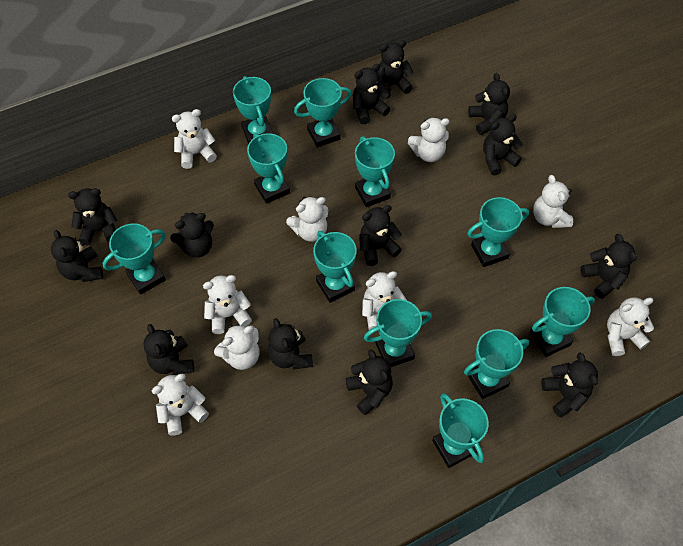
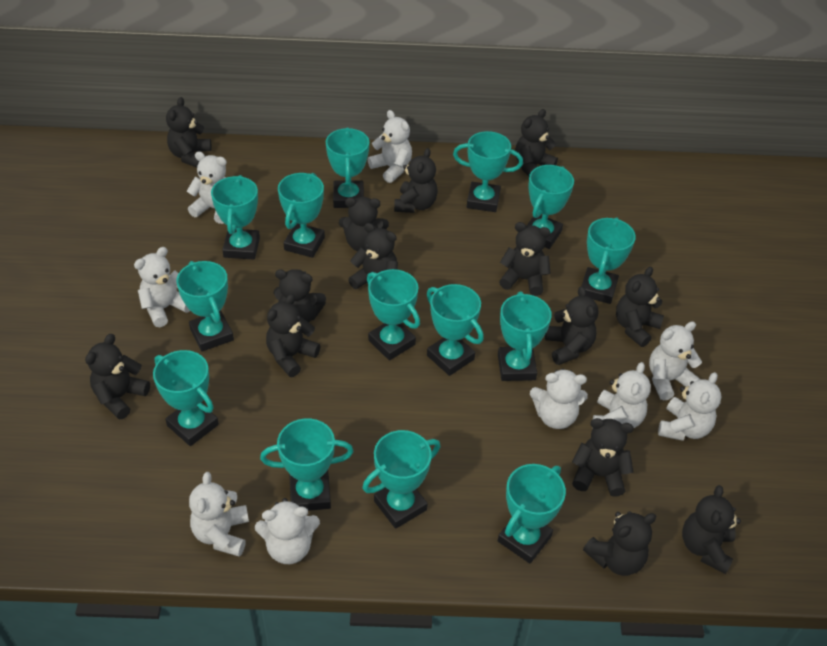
black teddy bear: [51,230,103,282] [68,188,117,245] [143,324,194,375] [170,212,214,258] [268,318,313,369] [346,349,393,415] [352,64,390,124] [360,205,402,266] [377,40,414,99] [468,73,510,135] [483,114,523,176] [541,353,598,418] [580,234,637,299] = 13 -> [85,334,150,419] [166,97,212,167] [266,294,320,377] [274,269,326,322] [339,197,389,251] [348,223,398,289] [394,148,438,213] [499,222,551,296] [515,109,558,176] [545,286,598,365] [572,418,634,497] [583,511,656,576] [616,267,664,347] [682,485,741,574] = 14
turquoise trophy: [102,223,166,295] [233,76,273,144] [247,133,290,204] [294,78,351,148] [313,231,357,303] [355,136,395,207] [364,299,432,367] [432,393,489,468] [464,329,529,399] [467,197,529,267] [530,287,595,357] = 11 -> [153,350,219,446] [176,261,234,352] [211,175,260,260] [260,418,354,511] [278,173,325,258] [326,128,369,208] [362,430,440,529] [367,269,420,360] [427,284,484,376] [453,131,523,212] [498,291,552,381] [498,464,566,563] [527,165,574,249] [582,217,636,304] = 14

